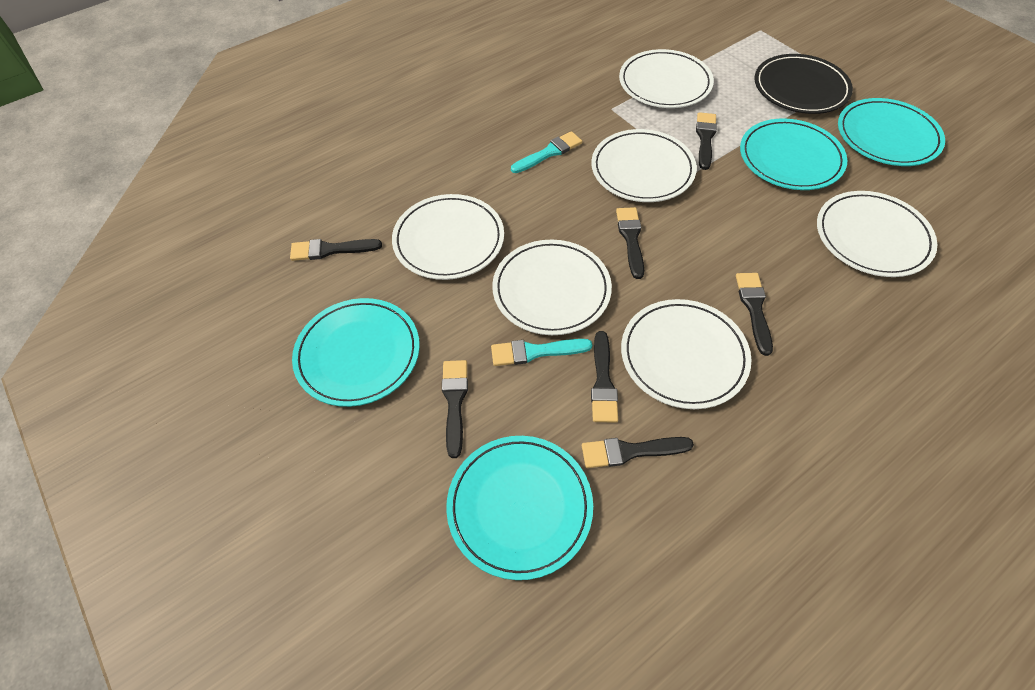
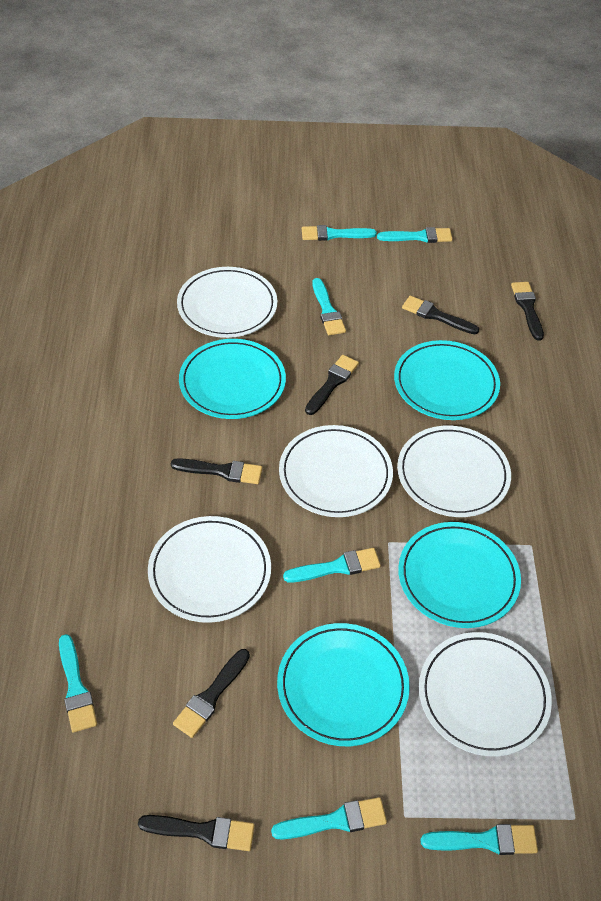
black brush: [290,239,382,261] [442,360,468,458] [582,437,694,468] [591,331,618,423] [616,207,644,279] [696,112,717,170] [736,273,773,356] = 7 -> [138,815,254,851] [171,458,262,484] [173,649,250,738] [305,355,359,415] [402,296,479,334] [511,282,544,341] = 6
black plate: [754,54,853,114] = 1 -> none = 0
turquoise brush: [491,339,592,366] [511,131,582,173] = 2 -> [59,634,97,733] [271,797,387,839] [283,548,381,582] [302,225,377,241] [312,278,346,335] [377,227,452,243] [420,824,538,855] = 7
white plate: [392,194,504,280] [492,240,612,335] [591,129,697,202] [619,49,714,108] [621,299,751,409] [817,191,937,277] = 6 -> [148,516,271,623] [177,267,278,338] [279,425,393,517] [397,426,511,517] [419,632,552,756] = 5

